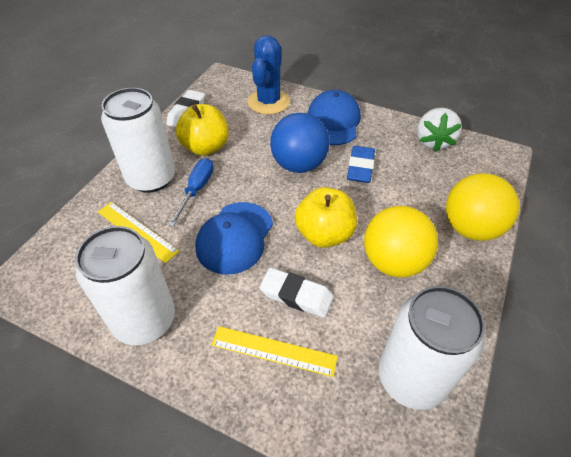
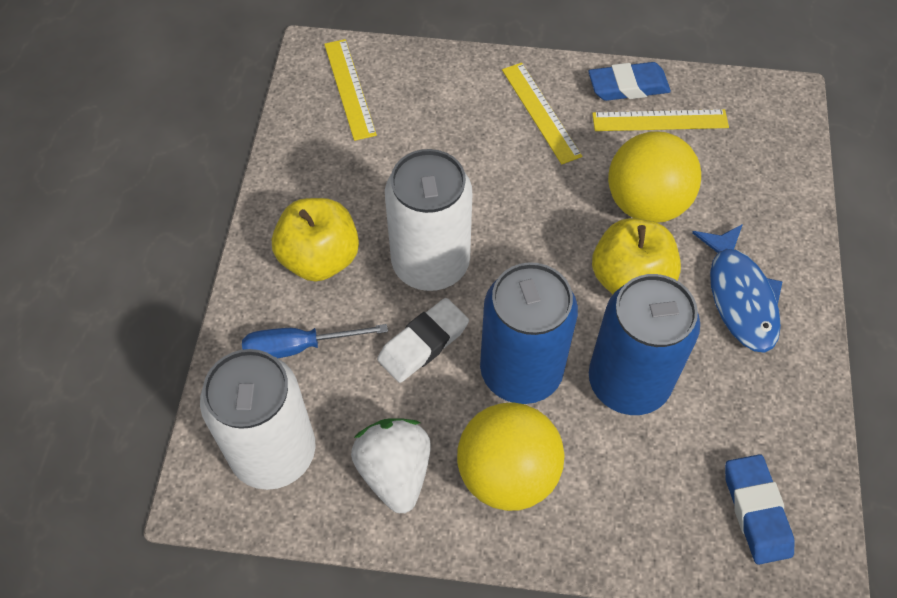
blue ball: [270,113,330,173] = 1 -> none = 0
blue cactus: [248,35,290,115] = 1 -> none = 0
blue can: none = 0 -> [480,262,578,404] [589,274,700,415] = 2
blue cap: [195,202,273,274] [308,90,361,145] = 2 -> none = 0
blue eraser: [347,146,375,183] = 1 -> [588,62,671,101] [725,454,794,565] = 2
blue fish: none = 0 -> [692,224,783,353] = 1
white can: [75,226,175,345] [101,88,175,193] [379,286,485,410] = 3 -> [200,349,316,490] [385,149,472,291] = 2
white eraser: [166,90,205,127] [259,268,334,318] = 2 -> [377,298,469,383] = 1
yellow ruler: [98,202,179,263] [211,326,338,377] = 2 -> [324,39,377,141] [502,63,582,165] [592,109,729,131] = 3

